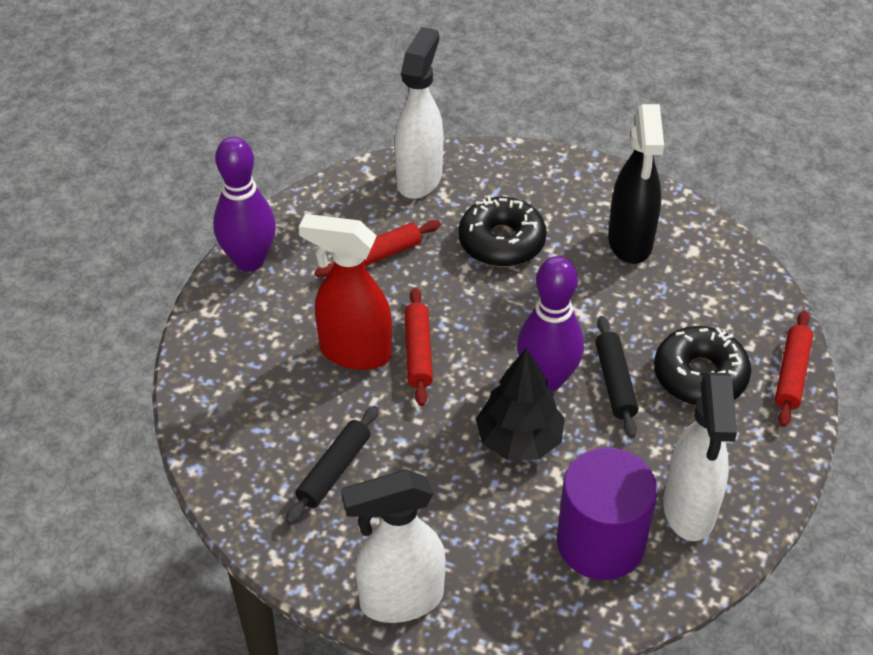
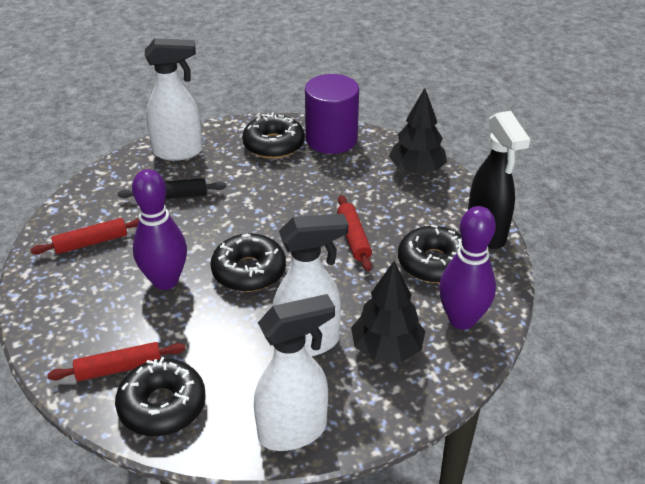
black donut: [458,196,547,267] [654,326,751,405] = 2 -> [115,357,206,436] [210,233,286,292] [242,112,305,159] [398,225,462,283] = 4
black rolling pin: [286,406,379,524] [595,316,638,438] = 2 -> [117,178,226,199] = 1
black tree: [476,347,565,460] = 1 -> [351,261,425,362] [389,88,447,174] = 2
red spray bottle: [299,214,392,370] = 1 -> none = 0

